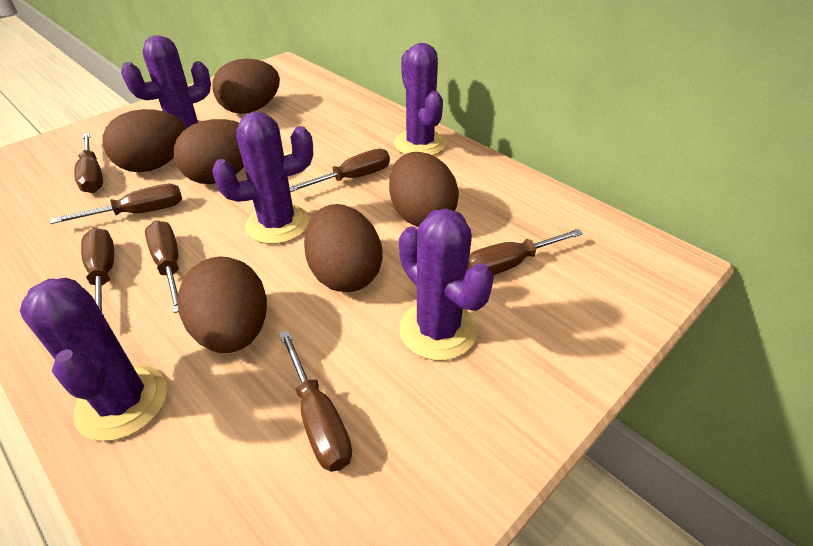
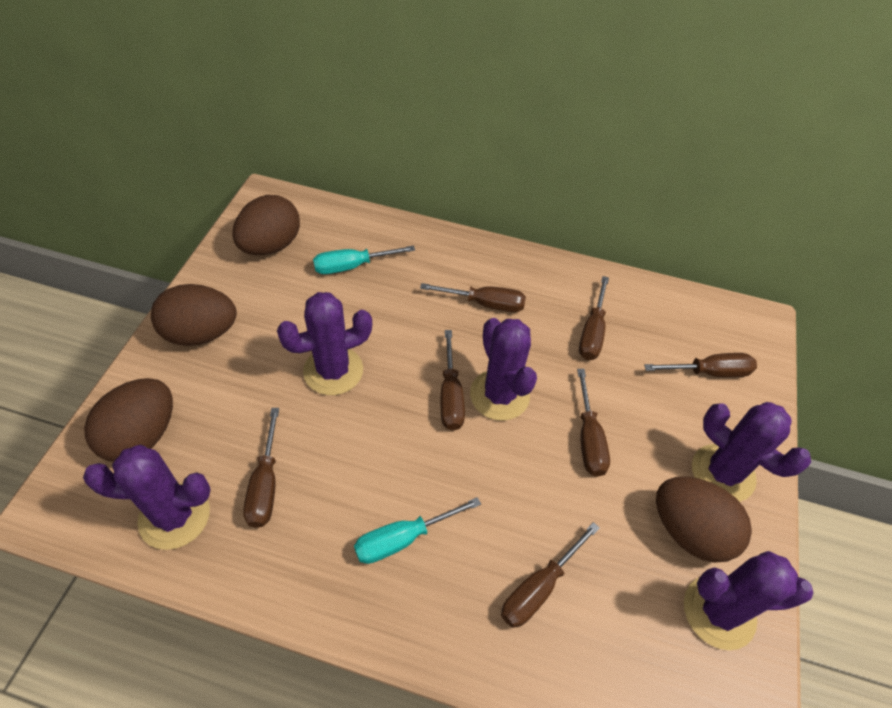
brown egg: [103,109,185,172] [174,119,244,184] [178,256,267,353] [212,59,280,114] [304,204,383,292] [389,152,459,227] = 6 -> [84,378,173,462] [151,284,237,346] [232,195,300,255] [656,476,752,563] = 4
turquoise screwdriver: none = 0 -> [313,245,415,274] [354,497,481,564] = 2

